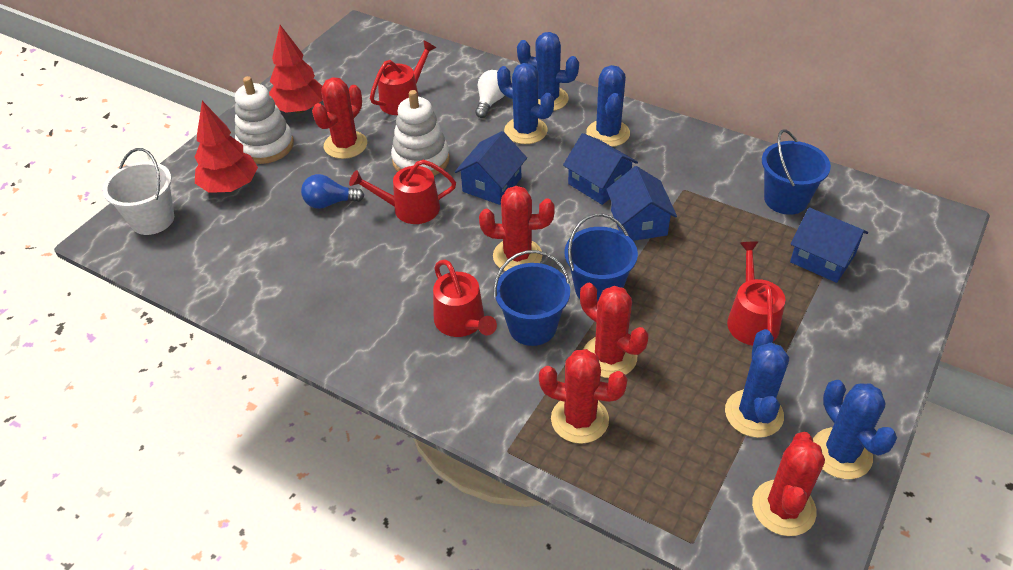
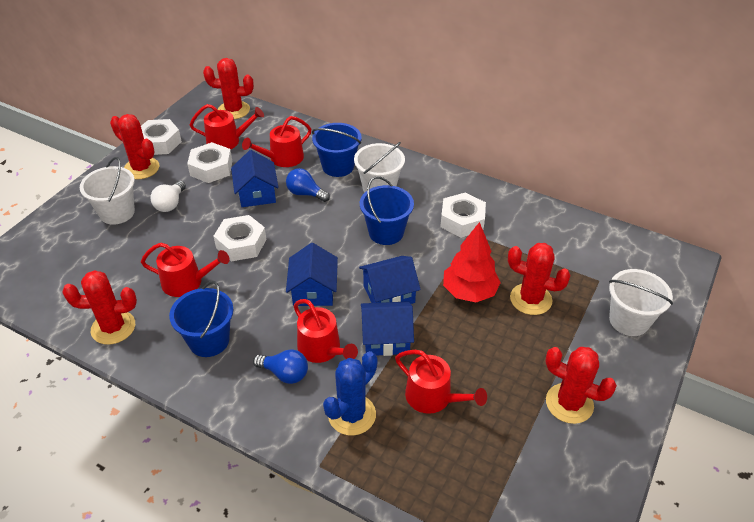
blue cactus: [497,63,554,144] [517,32,579,111] [586,65,630,147] [725,329,789,438] [813,380,897,479] = 5 -> [323,351,377,436] = 1
blue light bulb: [301,174,364,209] = 1 -> [253,349,308,384] [286,168,330,202] = 2
red tree: [195,101,258,193] [269,25,323,113] = 2 -> [443,222,501,302] = 1
red watering can: [349,160,456,224] [370,40,436,115] [433,260,497,337] [727,241,786,346] = 4 -> [141,243,230,297] [190,104,264,150] [242,116,311,167] [294,299,358,363] [395,350,487,414] = 5
white bucket: [103,148,174,235] = 1 -> [80,157,135,225] [354,142,405,193] [609,269,673,336] = 3
white nut: none = 0 -> [141,119,182,155] [187,142,232,183] [213,215,267,261] [440,193,486,238] = 4
white stacking toy: [235,76,294,164] [391,90,450,176] = 2 -> none = 0

